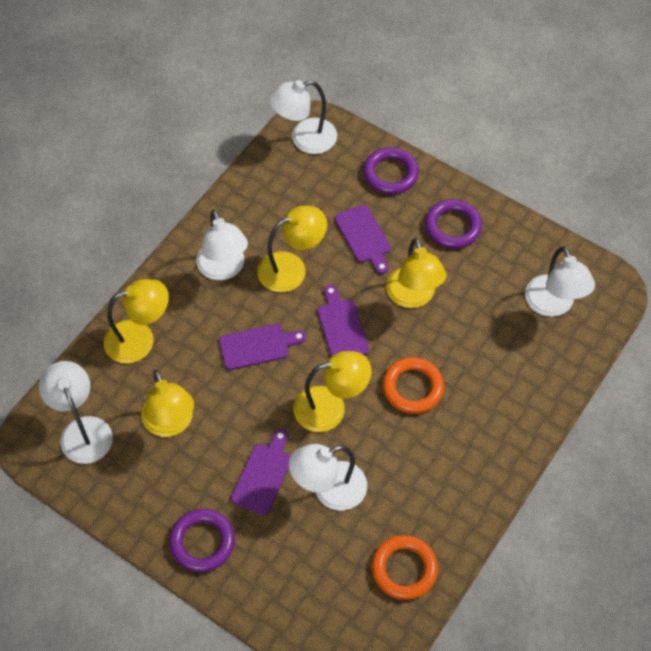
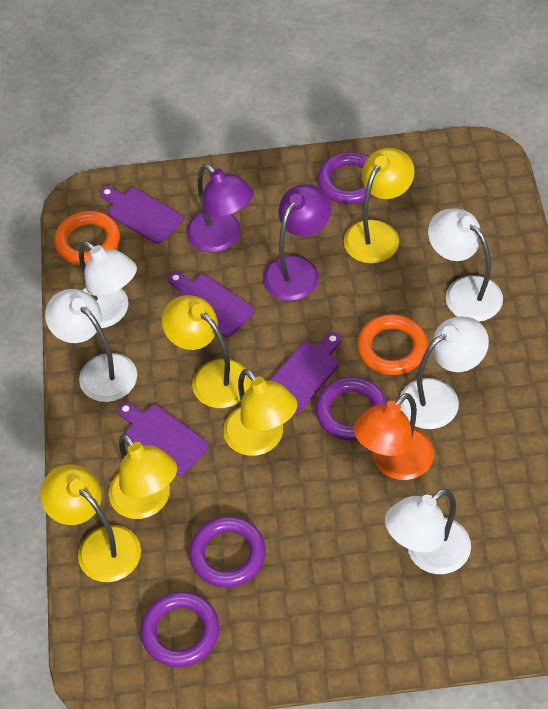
orange lamp: none = 0 -> [353,393,434,480] = 1
purple lamp: none = 0 -> [186,164,254,252] [263,184,331,301] = 2
purple ring: [169,509,235,572] [363,147,419,195] [425,199,482,249] = 3 -> [141,591,219,667] [189,516,266,588] [315,377,387,441] [317,152,373,204] = 4

